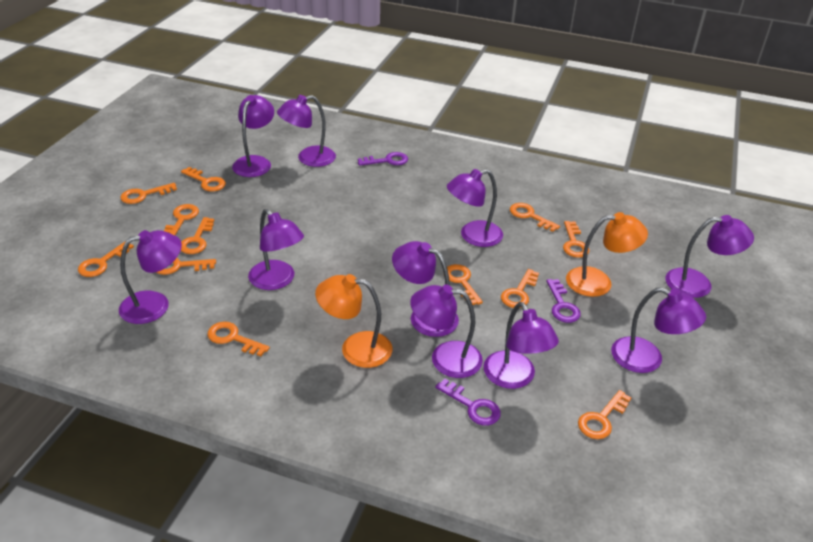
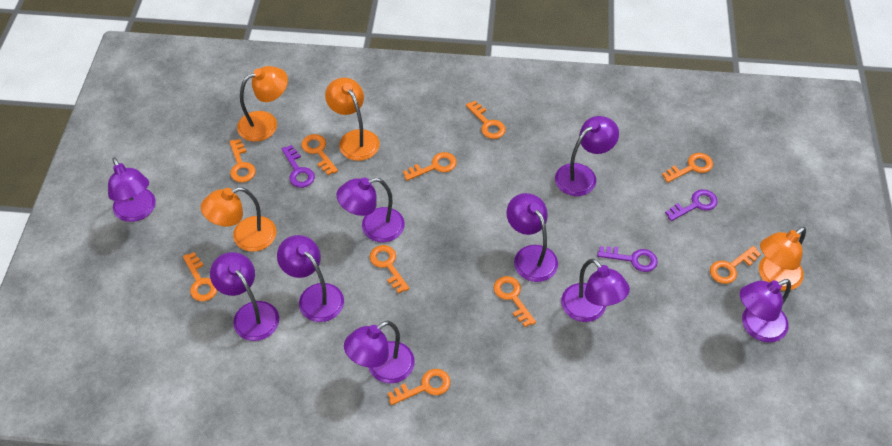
orange key: [78,241,134,277] [120,183,177,204] [156,258,216,275] [164,204,199,235] [181,167,226,191] [181,217,215,254] [207,322,270,356] [443,264,483,305] [501,269,539,308] [510,203,560,232] [563,221,589,258] [578,390,631,439] = 12 -> [183,252,217,301] [230,139,256,182] [301,134,338,175] [370,245,410,293] [387,369,451,405] [403,152,457,181] [466,101,506,139] [494,276,536,327] [662,153,713,183] [710,246,761,284] = 10
orange lamp: [315,274,392,368] [566,212,648,297] = 2 -> [201,187,276,252] [237,66,288,142] [325,78,380,161] [759,227,806,291] = 4
purple lamp: [119,230,182,324] [232,95,274,177] [248,209,304,290] [277,95,336,167] [392,241,459,337] [410,284,483,378] [447,169,503,247] [483,302,559,389] [611,287,706,373] [665,215,754,298] = 10 -> [108,157,156,222] [210,252,279,341] [277,235,344,322] [336,178,405,242] [344,321,415,383] [506,193,558,282] [555,116,619,196] [561,258,630,322] [740,279,791,342] = 9

